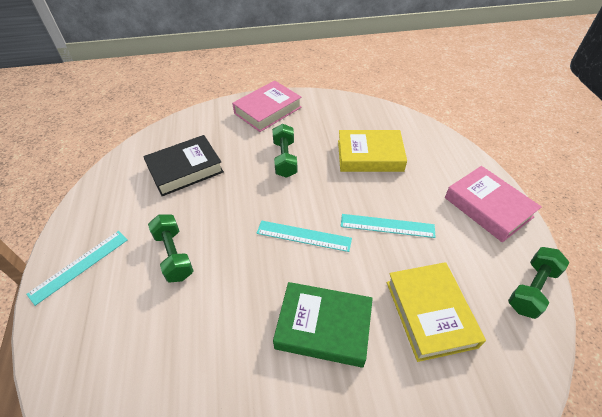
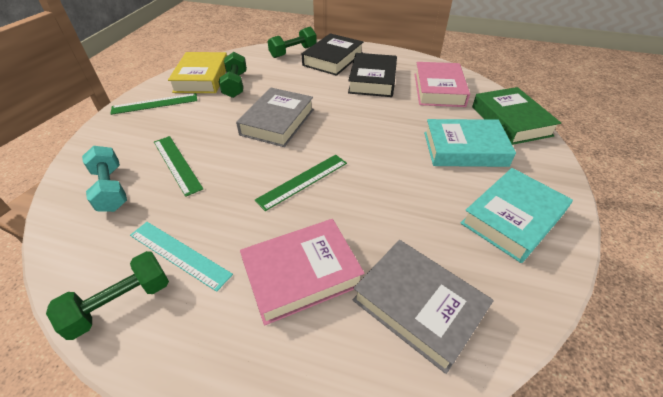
black book: [143,135,224,196] = 1 -> [302,33,363,76] [348,53,397,97] = 2
green ruler: none = 0 -> [110,93,197,115] [154,136,203,197] [254,155,347,211] = 3
grey book: none = 0 -> [236,88,314,147] [353,240,494,374] = 2
turquoise book: none = 0 -> [424,119,516,167] [461,168,573,263] = 2
turquoise dumbbell: none = 0 -> [82,146,127,212] = 1
turquoise ruler: [26,231,128,306] [257,221,352,252] [341,214,436,238] = 3 -> [130,222,233,292] = 1
yellow book: [338,130,407,172] [387,262,486,362] = 2 -> [168,52,227,93] = 1

